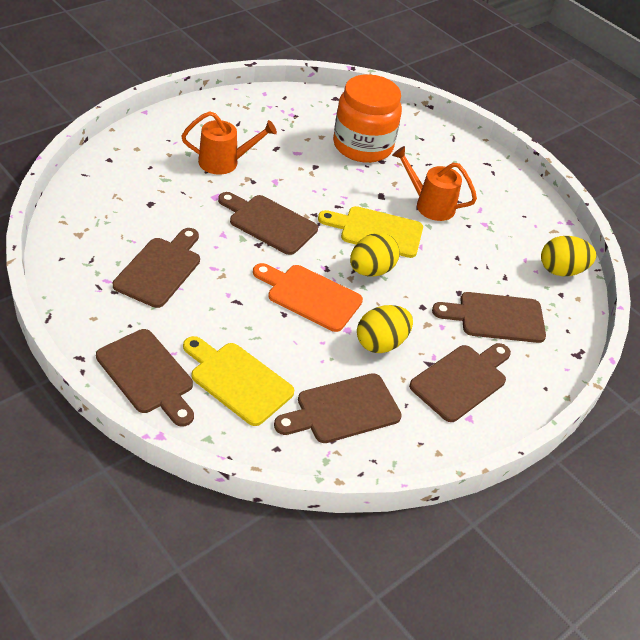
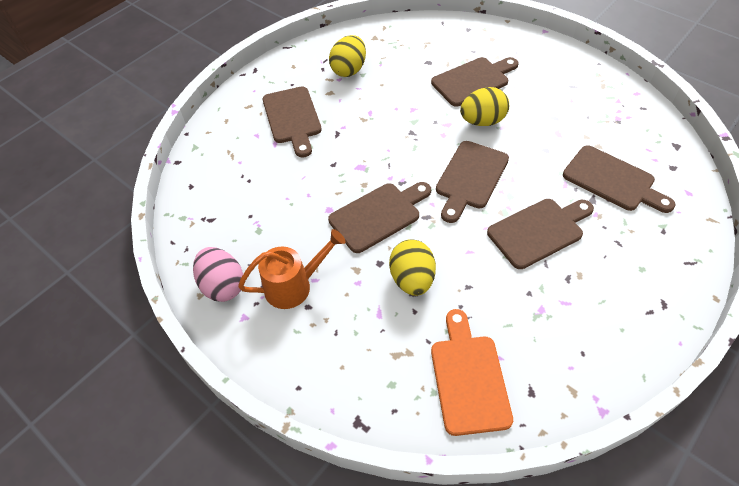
orange jar: [333,74,402,163] = 1 -> none = 0
orange watering can: [181,111,277,175] [392,146,477,221] = 2 -> [238,229,346,309] = 1
pink egg: none = 0 -> [193,247,243,302] = 1
yellow cutting board: [183,336,294,426] [318,206,423,258] = 2 -> none = 0

